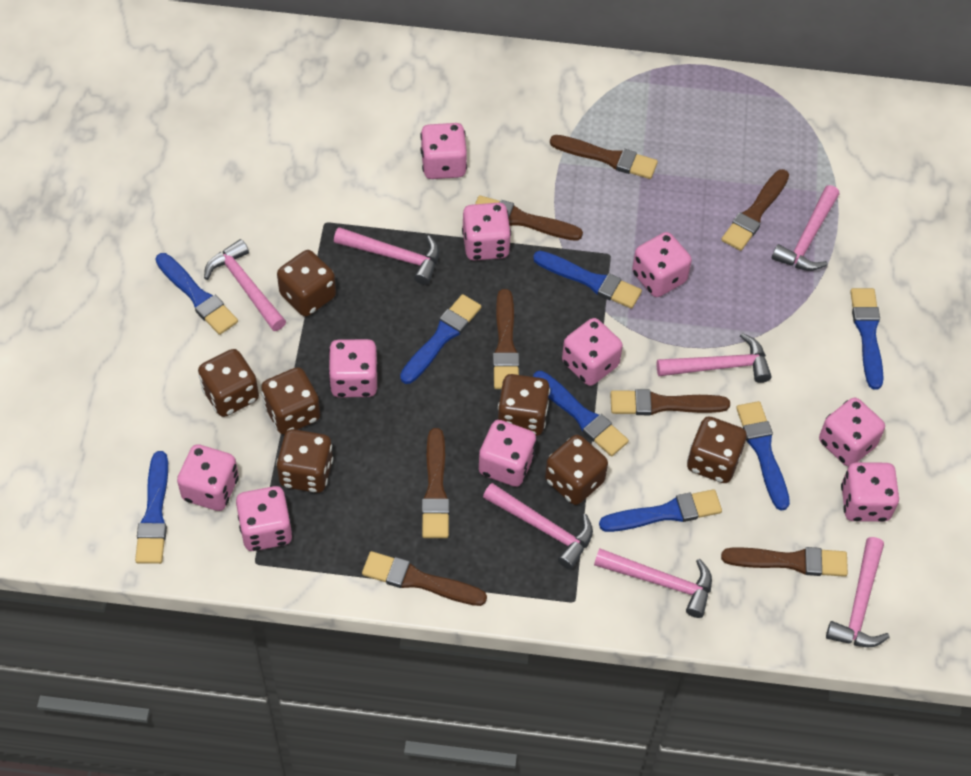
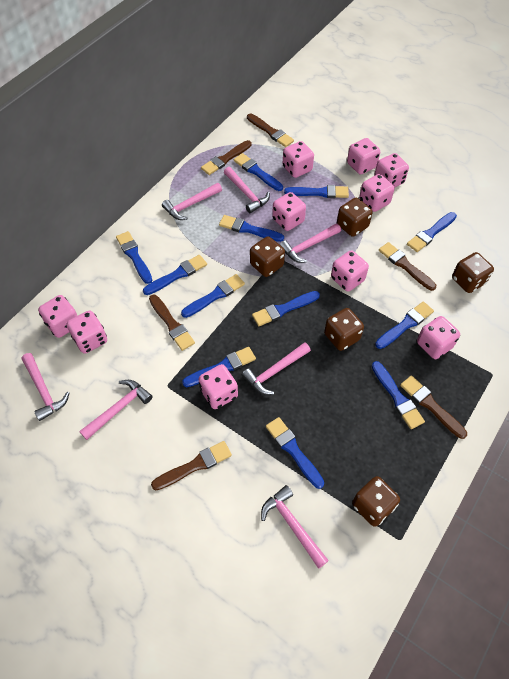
blue brush: [135,451,168,564] [155,253,238,335] [400,294,481,384] [533,251,642,309] [533,371,629,456] [599,489,722,532] [736,401,790,511] [850,288,884,390] = 8 -> [116,231,153,284] [143,255,207,295] [181,274,245,318] [182,347,256,387] [219,215,284,242] [234,153,283,191] [252,291,320,326] [266,417,324,489] [284,185,349,198] [372,361,425,429] [375,301,434,349] [407,212,457,252] = 12
brown brush: [362,551,487,606] [422,428,449,538] [475,195,583,241] [493,289,519,389] [550,135,658,179] [610,389,730,415] [721,169,789,251] [721,547,848,577] = 8 -> [149,295,195,351] [151,441,232,490] [201,140,252,175] [247,113,294,147] [379,242,436,291] [400,376,467,439] = 6
brown dice: [198,349,259,417] [261,367,320,435] [276,429,333,493] [277,250,336,317] [498,374,550,436] [545,435,608,505] [687,416,747,483] = 7 -> [250,236,285,277] [324,308,364,351] [337,198,373,237] [352,476,400,526] [452,252,494,293] = 5

